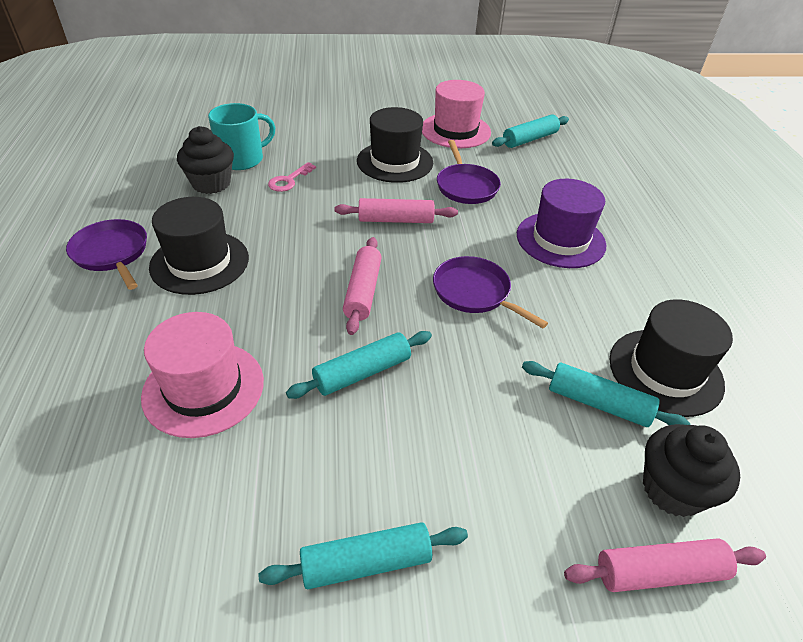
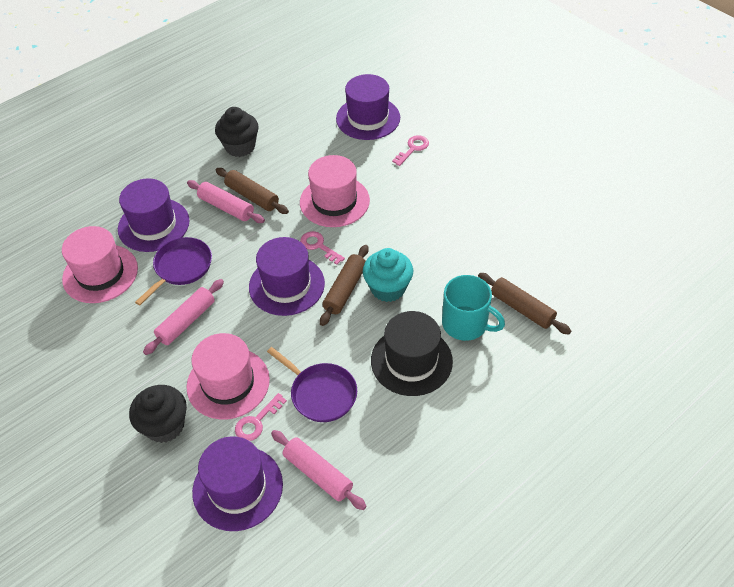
black hat: [149,197,249,295] [357,107,433,183] [609,299,733,417] = 3 -> [371,311,453,396] = 1
brown rolling pin: none = 0 -> [216,168,289,214] [320,245,369,326] [478,273,571,335] = 3
pink hat: [141,312,264,438] [422,80,491,148] = 2 -> [62,226,138,303] [186,333,270,420] [300,155,370,227] = 3
pink key: [268,162,316,192] = 1 -> [235,393,287,441] [300,231,345,265] [392,135,429,166] = 3
purple hat: [517,179,606,268] = 1 -> [118,178,189,252] [192,436,283,531] [249,237,325,316] [336,74,400,140] = 4
purple pan: [66,219,147,290] [433,256,548,328] [437,140,501,204] = 3 -> [135,237,212,305] [267,347,357,422] = 2
turquoise cupcake: none = 0 -> [363,248,413,302] = 1
turquoise rolling pin: [258,522,468,589] [286,331,432,399] [492,115,569,148] [522,361,690,427] = 4 -> none = 0

